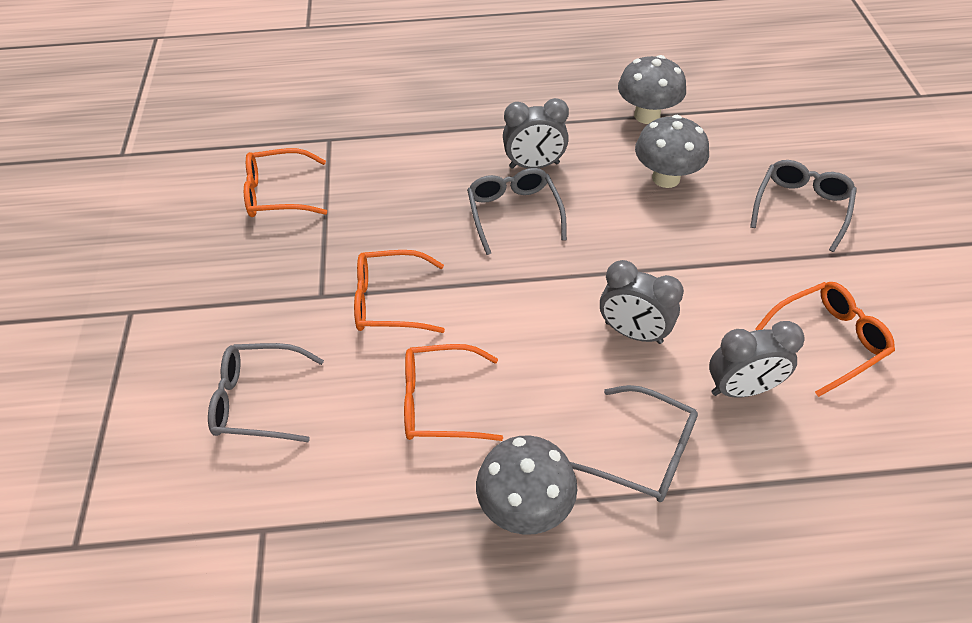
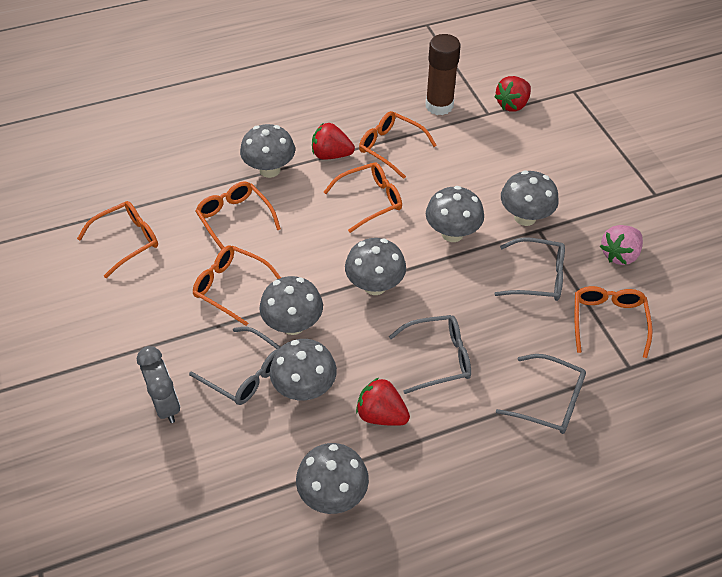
brown glue stick: none = 0 -> [426,34,461,115] = 1
grey clock: [503,98,569,169] [600,260,684,344] [709,321,805,398] = 3 -> [137,346,180,423] = 1
grey mushroom: [476,436,577,535] [618,55,686,124] [635,115,709,188] = 3 -> [240,124,295,178] [260,276,323,335] [270,339,337,400] [296,443,369,514] [345,238,406,295] [426,186,484,242] [501,170,559,226] = 7
orange glasses: [244,148,327,217] [354,250,445,333] [404,344,503,441] [755,282,895,397] = 4 -> [77,201,158,278] [193,245,281,326] [195,181,281,250] [324,162,402,233] [359,111,437,179] [575,286,653,358] = 6
pink strawberry: none = 0 -> [600,225,643,265] = 1
red strawberry: none = 0 -> [312,123,355,160] [356,378,410,426] [494,76,531,112] = 3

